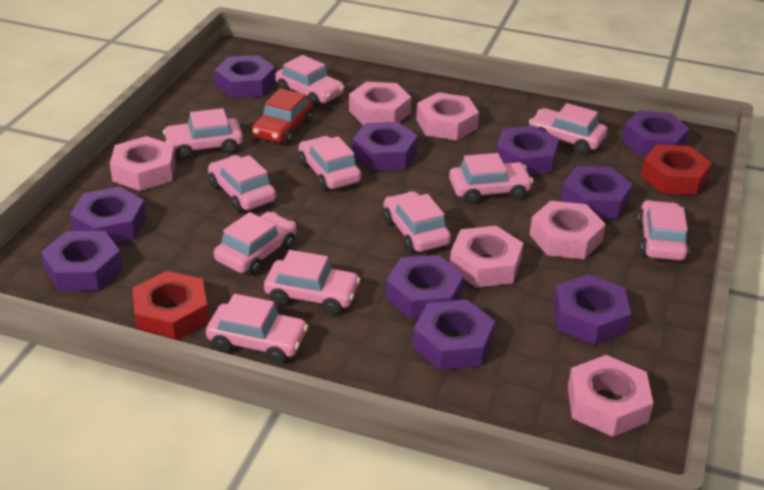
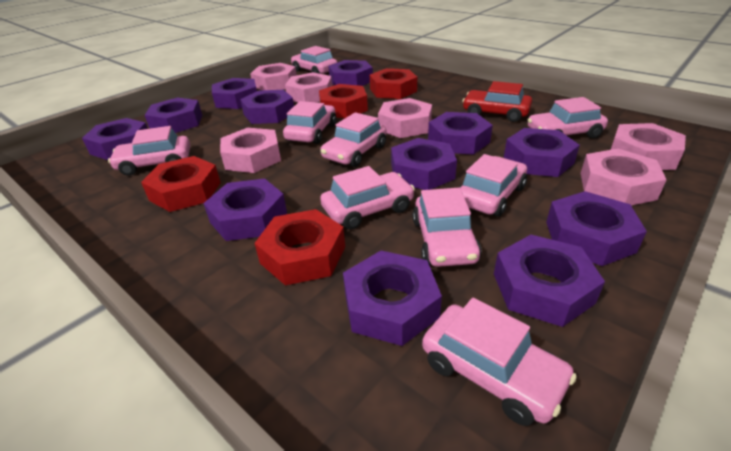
pink car: [163,108,243,159] [206,294,308,364] [208,155,276,212] [214,212,296,275] [264,250,360,314] [275,55,344,107] [298,136,361,191] [383,191,451,253] [449,153,533,204] [529,103,607,154] [637,200,690,261] = 11 -> [108,126,190,176] [283,101,336,144] [291,46,338,74] [320,112,386,167] [320,166,415,229] [413,188,481,267] [422,298,577,426] [459,154,527,217] [528,97,608,138] = 9
purple nut: [41,231,123,291] [70,186,146,243] [215,55,276,98] [352,122,418,171] [386,255,464,319] [413,300,495,370] [496,126,559,175] [553,274,631,345] [561,166,633,219] [622,111,690,156] = 10 -> [82,118,148,160] [145,98,202,133] [203,179,287,241] [212,78,257,109] [240,90,294,124] [328,60,373,86] [343,251,442,346] [391,138,457,190] [428,112,493,155] [494,235,605,327] [504,128,580,177] [546,191,647,266] = 12
red nut: [132,271,209,340] [641,144,712,195] = 2 -> [141,156,221,212] [254,209,345,286] [319,84,368,118] [370,68,417,99] = 4

